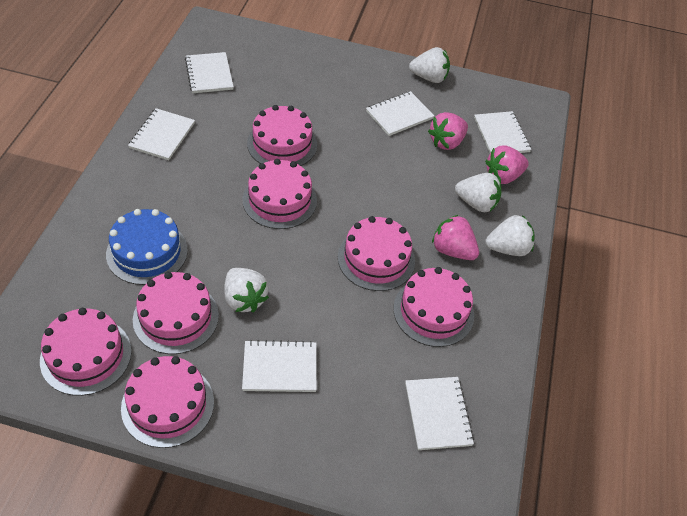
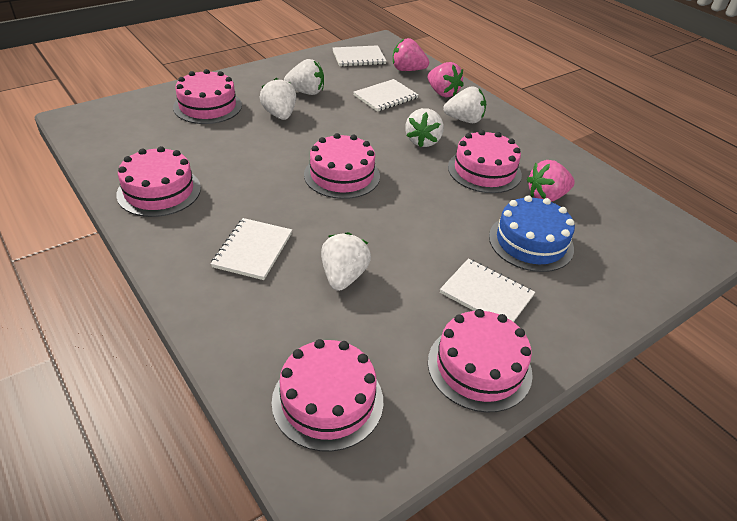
pink cake: [40,308,131,396] [121,356,214,448] [133,272,219,354] [243,159,317,229] [247,105,317,166] [338,216,415,291] [393,267,474,347] = 7 -> [116,146,201,217] [173,69,242,124] [272,339,383,451] [304,133,380,199] [428,309,533,413] [448,130,522,193] = 6
white notebook: [128,108,195,160] [185,52,234,93] [242,340,317,392] [366,91,434,136] [405,377,474,450] [474,111,532,153] = 6 -> [211,218,292,280] [333,45,386,67] [353,79,418,112] [440,259,535,322] = 4
white strawberry: [224,268,269,312] [409,47,450,83] [455,173,501,212] [485,215,535,256] = 4 -> [260,78,296,120] [284,59,324,95] [321,232,371,291] [405,108,444,148] [443,86,486,123] = 5

